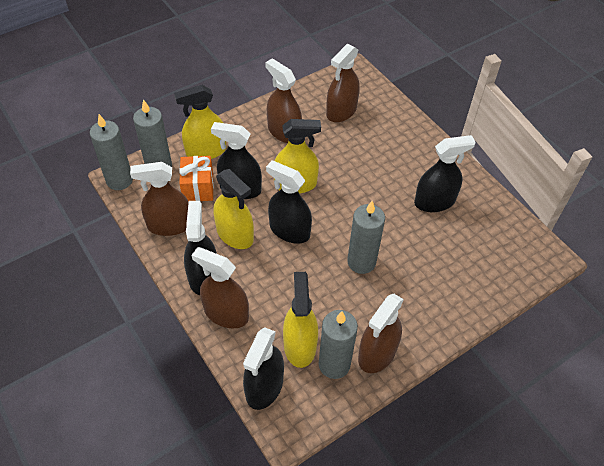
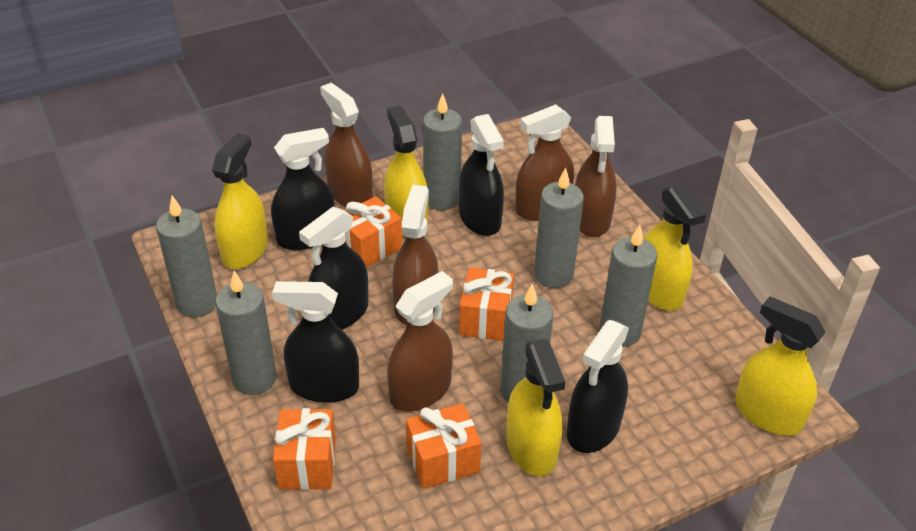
grey candle: [90,114,133,190] [133,99,172,167] [319,310,358,379] [347,201,385,274] = 4 -> [156,196,217,318] [215,271,277,395] [423,93,462,210] [500,284,554,403] [534,168,584,288] [599,225,657,347] = 6
orange gift: [179,156,214,202] = 1 -> [273,408,336,490] [345,196,402,267] [406,403,481,489] [459,267,514,341] = 4
yellow spray bottle: [174,85,226,159] [213,169,254,249] [274,119,321,194] [283,272,318,368] = 4 -> [212,133,268,269] [384,105,428,237] [506,339,565,476] [644,184,706,311] [735,296,826,436] = 5

